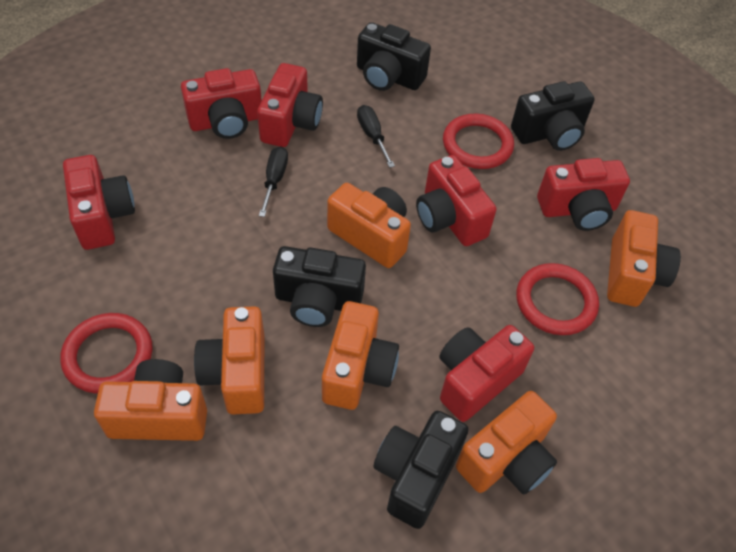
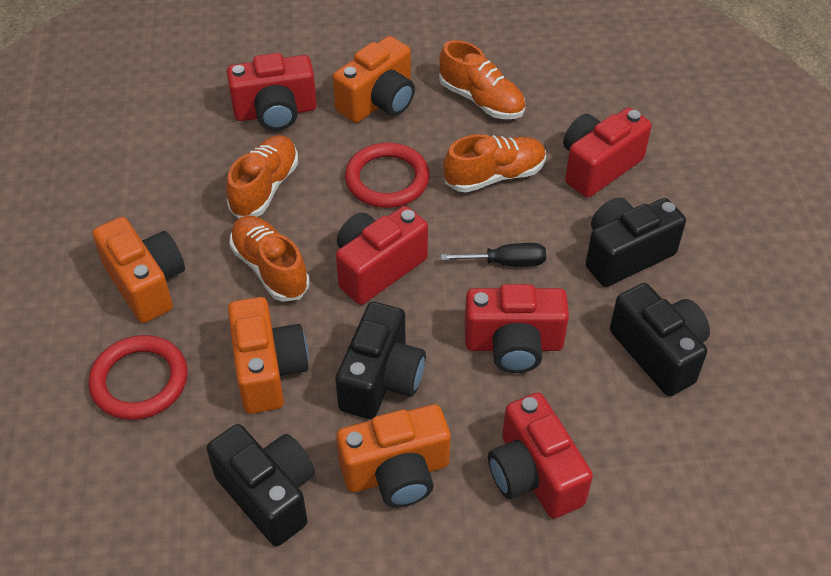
black screwdriver: [259,147,288,217] [357,105,395,168] = 2 -> [441,243,546,266] = 1
orange camera: [94,359,207,441] [194,306,264,415] [322,301,399,410] [327,183,411,268] [456,391,557,494] [607,210,681,307] = 6 -> [92,217,185,323] [228,297,309,414] [333,36,415,123] [336,404,451,507] = 4
orange shoe: none = 0 -> [226,135,298,219] [229,216,310,302] [439,40,525,119] [444,134,546,193] = 4
red camera: [63,155,135,250] [181,68,262,139] [257,63,323,147] [416,155,497,246] [439,325,534,422] [537,158,630,231] = 6 -> [227,53,317,131] [336,206,428,305] [465,284,569,373] [488,393,593,519] [563,108,652,198] = 5
red ring: [60,313,153,394] [443,114,514,169] [516,263,599,335] = 3 -> [89,335,187,420] [345,143,430,208] = 2

